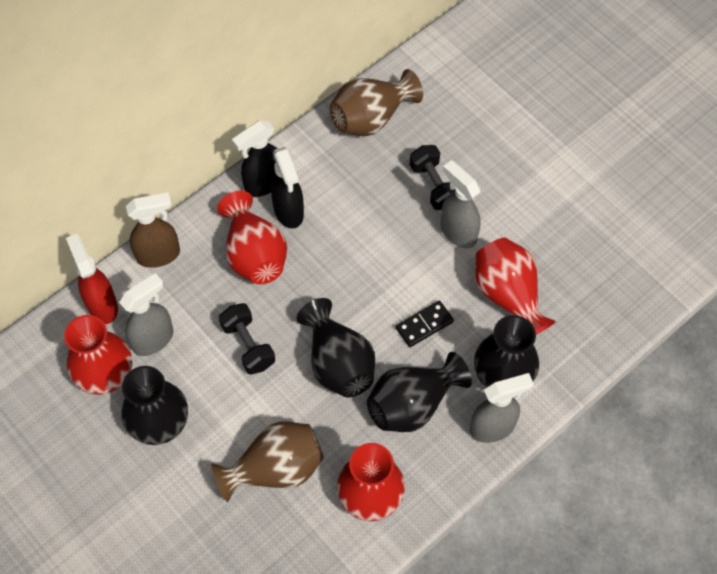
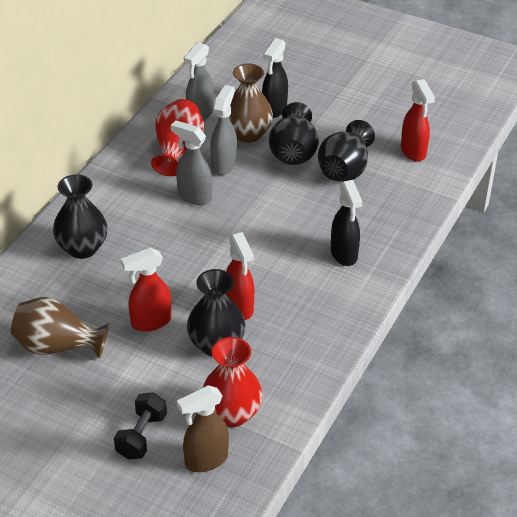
black domino: [396,300,454,347] = 1 -> none = 0
black dumbbell: [219,303,275,374] [410,145,455,210] = 2 -> [114,392,167,459] = 1
red spray bottle: [66,234,118,324] = 1 -> [121,247,171,332] [226,232,254,320] [401,79,435,162] = 3
red vase: [64,315,132,395] [217,191,287,284] [337,443,405,521] [475,237,556,335] = 4 -> [151,99,204,176] [202,337,263,427] = 2

